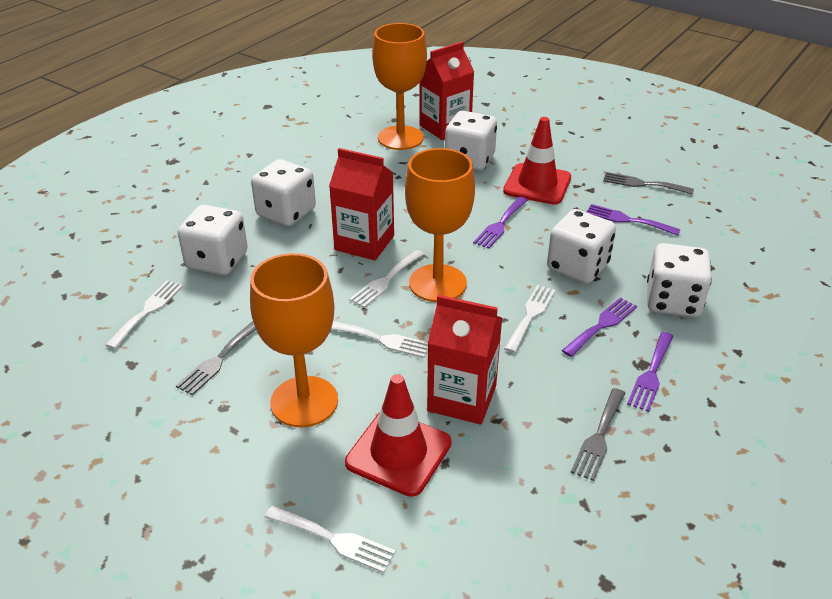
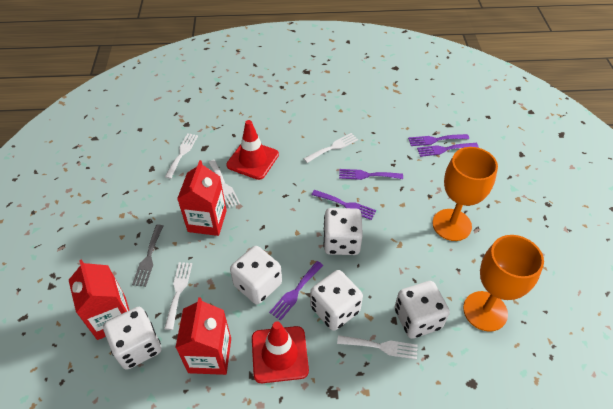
grey fork: [176,321,256,395] [571,388,625,481] [603,172,694,195] = 3 -> [132,225,163,287] = 1
orange goblet: [250,253,338,427] [372,23,427,150] [405,148,475,302] = 3 -> [432,147,498,241] [463,235,544,332] = 2
purple fork: [473,197,528,249] [562,297,637,357] [587,204,681,236] [627,332,674,412] = 4 -> [269,261,323,321] [312,190,376,220] [339,169,403,180] [408,134,469,146] [417,143,479,157] = 5

